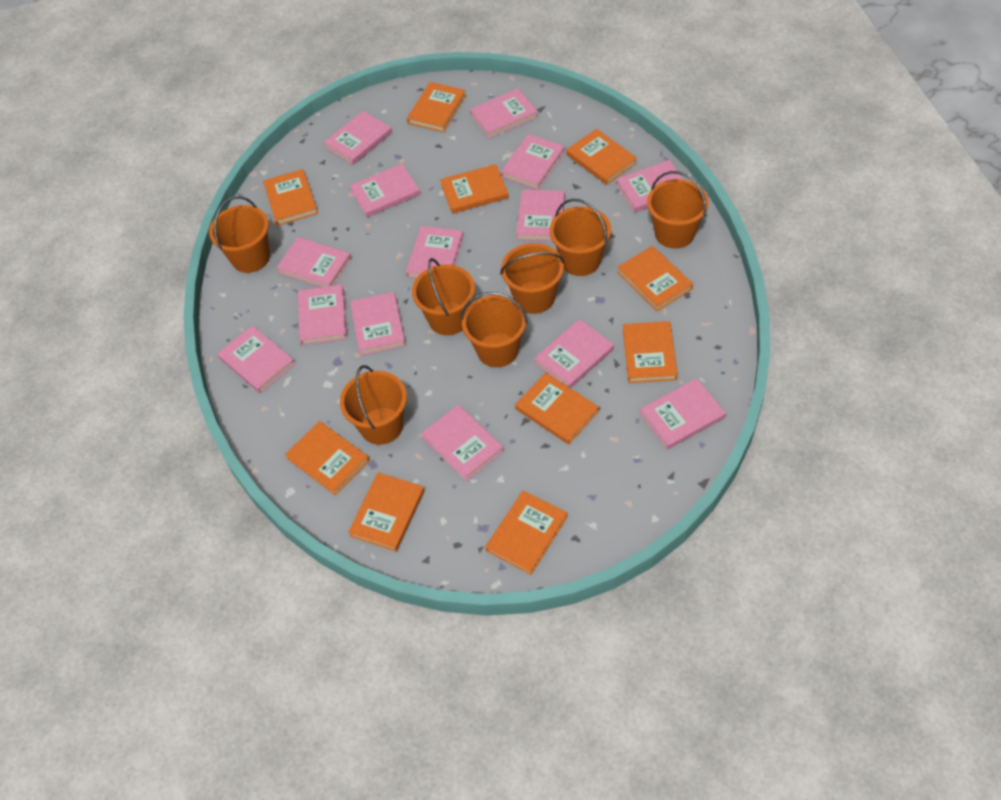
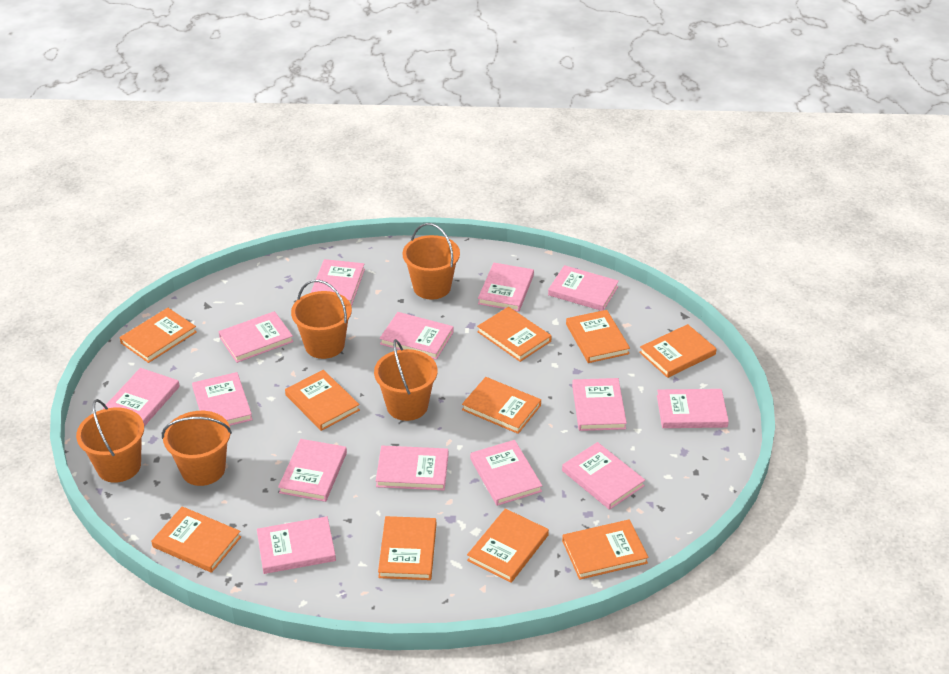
orange bucket: [209,196,270,273] [340,365,407,445] [412,258,475,335] [461,292,528,367] [500,243,565,314] [550,199,611,276] [647,171,709,249] = 7 -> [76,399,144,483] [162,411,232,486] [291,280,352,359] [374,339,438,421] [402,223,460,300] = 5

